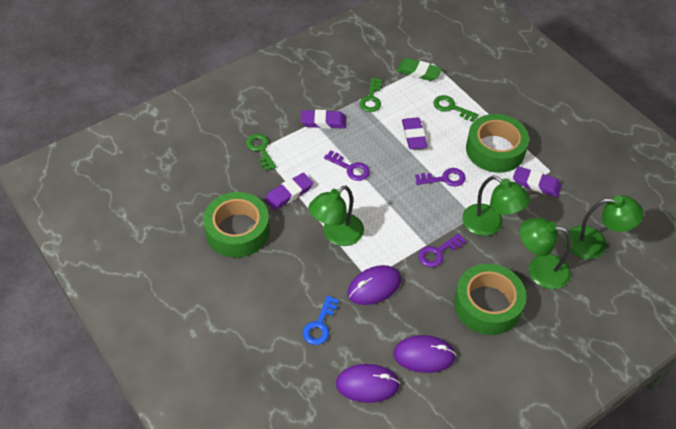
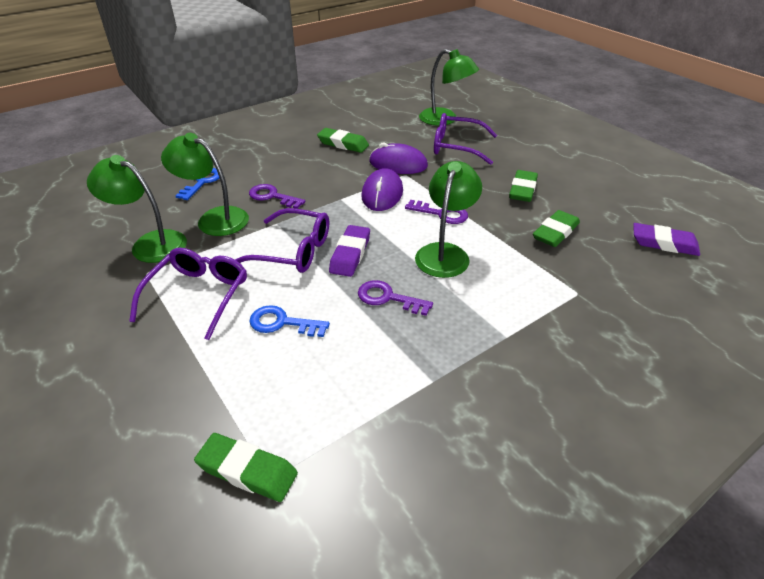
blue key: [303,296,339,345] = 1 -> [175,168,219,200] [249,305,330,337] = 2
green eraser: [396,58,442,81] = 1 -> [194,433,298,502] [317,128,369,153] [509,170,538,202] [533,210,580,247] = 4
green key: [246,134,276,171] [359,78,382,112] [433,95,479,122] = 3 -> none = 0
green tape: [203,192,270,258] [454,264,526,335] [466,114,529,173] = 3 -> none = 0
purple eraser: [265,173,313,210] [301,109,346,129] [402,117,427,149] [513,166,562,197] = 4 -> [329,225,370,277] [633,223,700,256] = 2
purple glasses: none = 0 -> [129,248,247,340] [235,208,329,273] [434,113,497,165] = 3
purple mouse: [336,364,400,403] [348,265,401,305] [393,335,456,373] = 3 -> [362,168,403,211] [369,143,428,174] = 2

